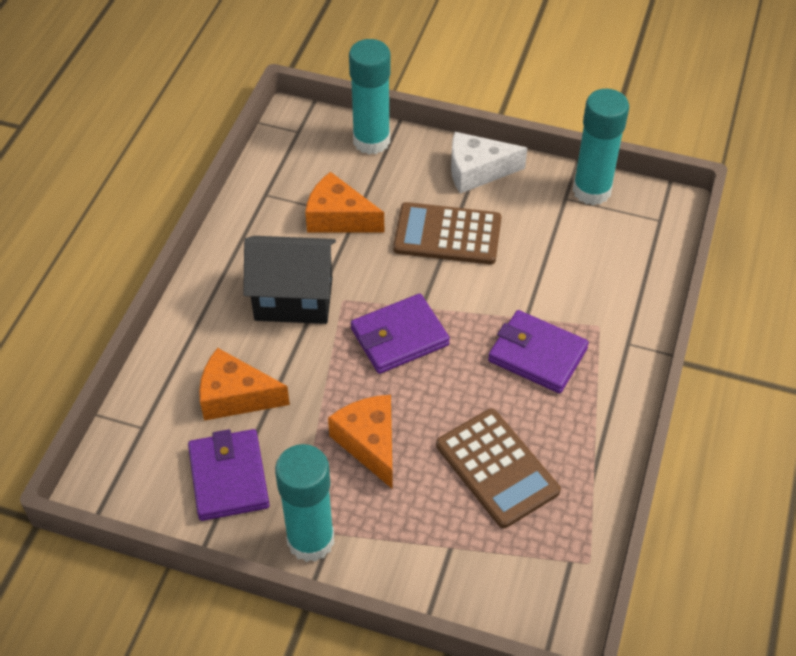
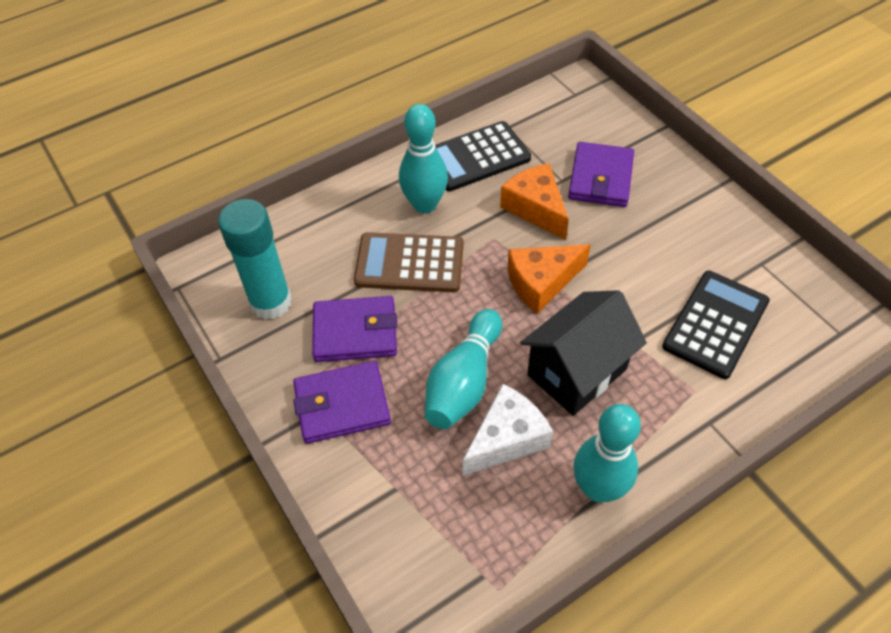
black calculator: none = 0 -> [435,121,531,191] [662,271,770,379] = 2
brown calculator: [393,202,502,265] [436,409,561,528] = 2 -> [354,232,464,292] = 1
orange cheese: [199,348,290,421] [305,172,384,233] [328,395,393,489] = 3 -> [500,163,569,240] [507,245,591,314] = 2
turquoise bowling pin: none = 0 -> [399,104,448,213] [425,309,502,429] [573,404,641,502] = 3
turquoise glue stick: [275,444,334,562] [349,39,391,154] [573,89,629,205] = 3 -> [218,199,292,320] = 1

